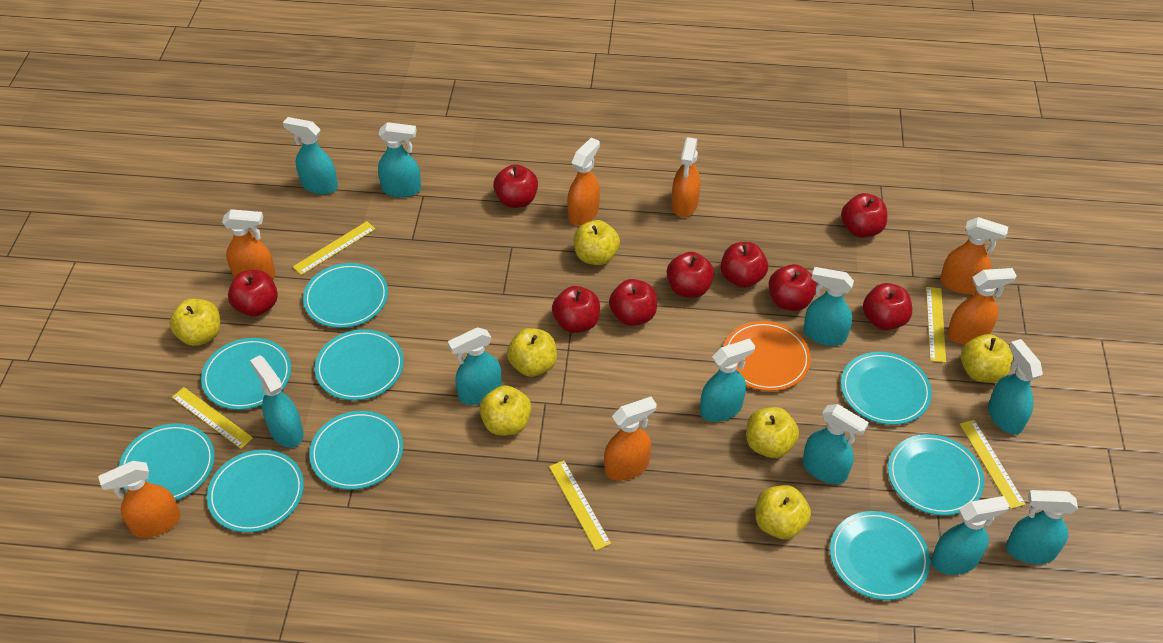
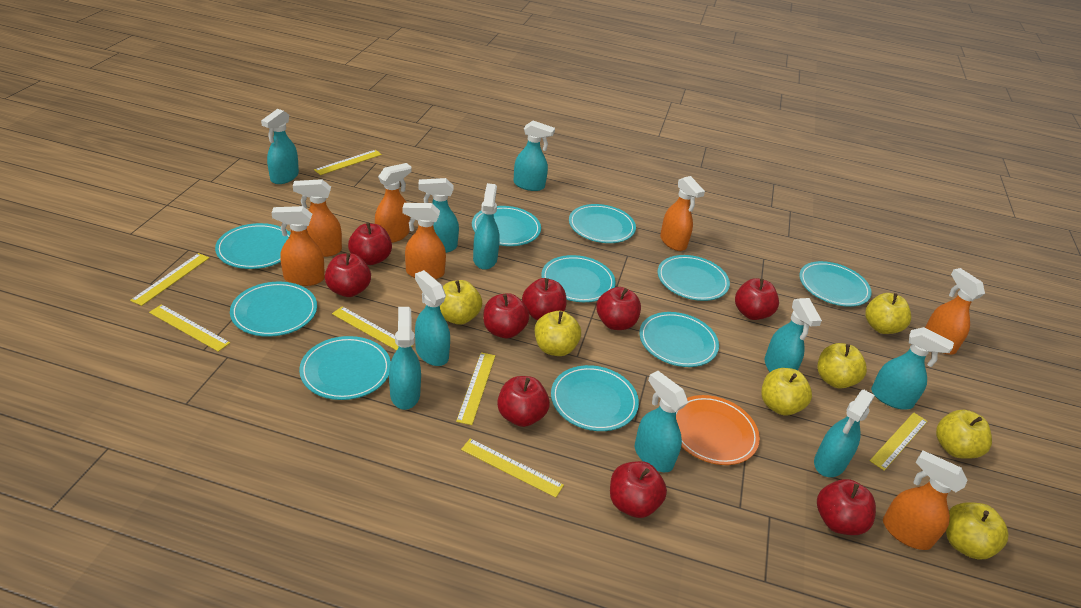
turquoise plate: [119,423,215,500] [201,338,291,410] [207,450,304,533] [303,263,388,328] [309,411,403,490] [315,329,404,400] [830,511,930,600] [841,352,932,425] [888,434,984,516] = 9 -> [215,223,291,269] [230,282,317,337] [299,336,391,400] [472,206,541,246] [541,255,616,302] [551,365,639,431] [569,204,636,243] [639,312,719,367] [658,255,730,301] [799,261,872,307] = 10
yellow ruler: [172,387,253,449] [293,221,376,275] [549,460,611,551] [926,287,946,363] [960,420,1026,509] = 5 -> [130,253,209,306] [149,304,230,352] [314,150,382,175] [332,306,413,351] [456,352,495,425] [461,438,564,498] [870,412,928,471] = 7

